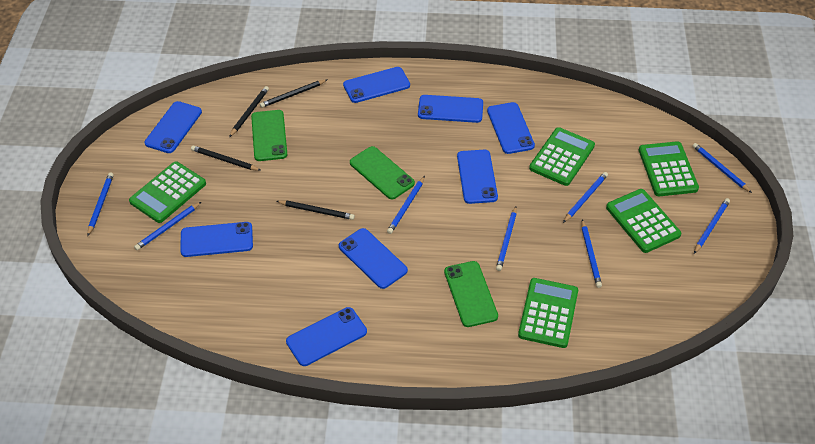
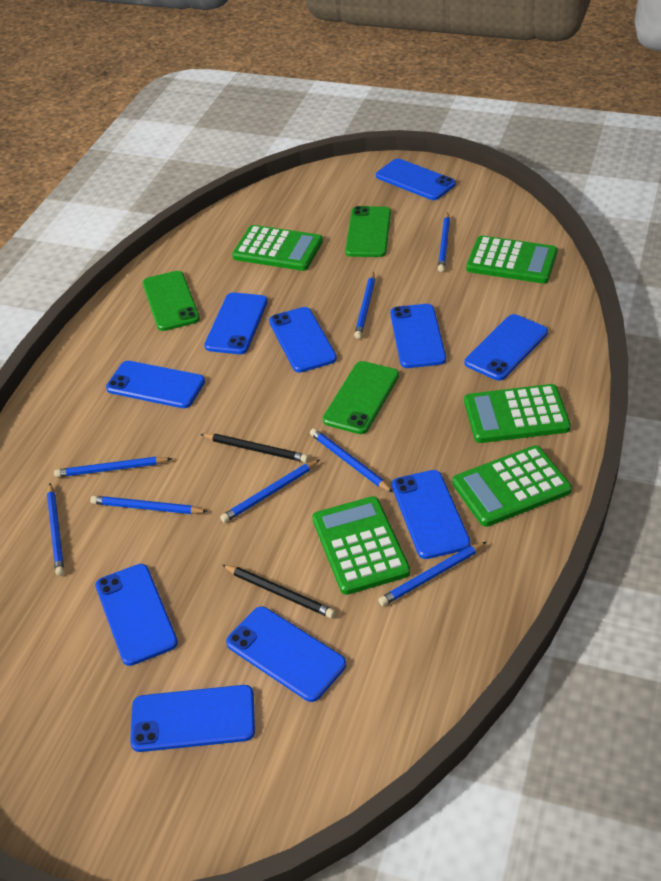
black pencil: [191,146,261,171] [229,86,269,137] [260,80,327,108] [276,201,355,220] = 4 -> [200,434,308,462] [222,565,335,618] = 2
blue phone: [144,101,202,153] [180,222,253,257] [286,307,367,366] [339,228,408,289] [343,67,410,103] [418,95,483,123] [457,150,498,204] [487,102,535,154] = 8 -> [95,564,178,666] [106,361,205,408] [130,685,255,752] [204,292,268,354] [226,606,346,702] [269,307,337,373] [376,158,456,200] [390,304,446,368] [392,470,470,559] [465,314,548,381] = 10

